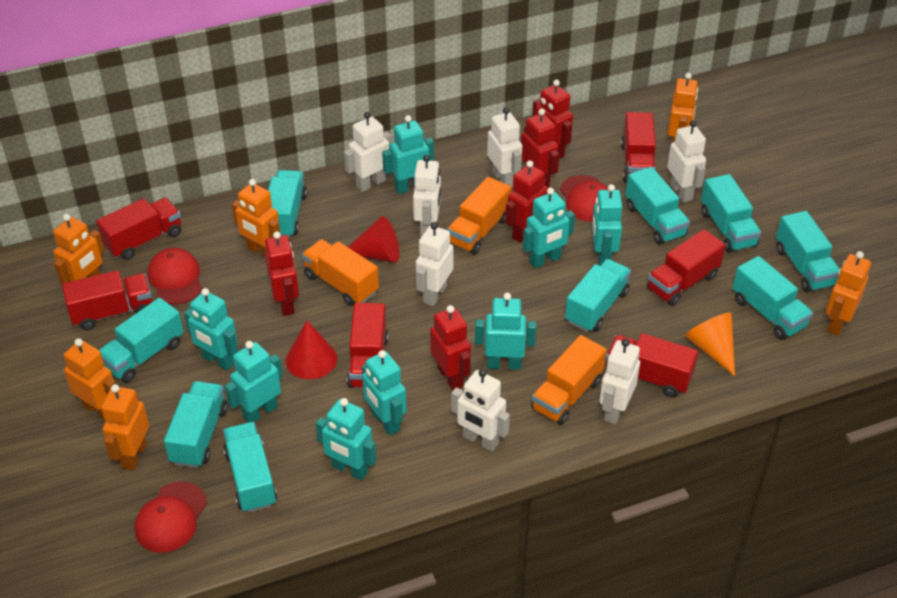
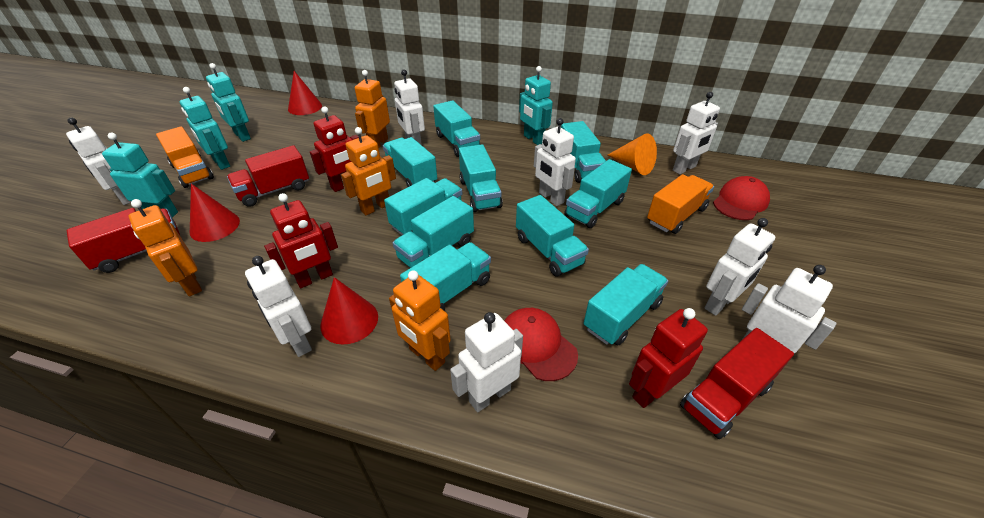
orange robot: [53,214,105,283] [64,338,116,420] [101,384,149,470] [232,179,280,257] [668,73,698,143] [826,251,871,336] = 6 -> [129,199,202,296] [341,127,396,215] [355,70,390,148] [389,270,451,371] = 4
orange truck: [302,239,379,306] [447,177,511,255] [531,335,607,425] = 3 -> [156,126,214,188] [647,174,714,234] = 2
red cap: [134,482,207,553] [147,248,202,305] [560,175,608,222] = 3 -> [504,308,578,381] [713,176,770,220] = 2
red cone: [286,321,337,379] [348,216,399,263] = 2 -> [190,184,240,242] [288,71,322,115] [320,277,378,345] = 3
red robot: [265,232,299,316] [430,305,471,390] [505,160,548,243] [521,109,559,188] [532,79,573,159] = 5 -> [264,193,338,288] [310,106,359,192] [629,308,708,408] = 3
red truck: [62,270,152,330] [96,198,181,260] [347,303,389,388] [606,333,698,397] [621,112,656,182] [647,229,725,306] = 6 -> [67,208,180,273] [227,145,309,207] [680,328,794,439] = 3
turquoise robot: [184,288,238,371] [225,341,283,422] [316,398,376,480] [362,350,406,436] [382,115,434,194] [475,293,536,370] [523,188,575,268] [592,184,623,266] = 8 -> [102,133,178,218] [180,87,230,170] [206,63,251,142] [519,66,553,145] = 4
turquoise truck: [99,298,184,383] [164,381,228,468] [223,422,277,513] [268,170,307,238] [565,259,631,332] [625,167,690,245] [701,174,761,253] [732,256,813,340] [776,211,840,292] = 9 -> [383,137,437,187] [384,178,462,235] [393,196,474,268] [400,242,491,311] [433,100,481,157] [459,144,503,212] [516,195,589,277] [561,121,606,183] [565,159,632,228] [584,264,668,346] = 10
white robot: [344,112,392,192] [413,155,441,237] [416,222,453,306] [451,369,510,452] [487,107,522,187] [599,339,640,424] [667,120,706,203] = 7 -> [66,118,131,205] [245,256,312,357] [394,69,425,145] [450,312,523,412] [534,118,576,206] [673,92,720,174] [705,218,775,316] [742,265,837,353] = 8

